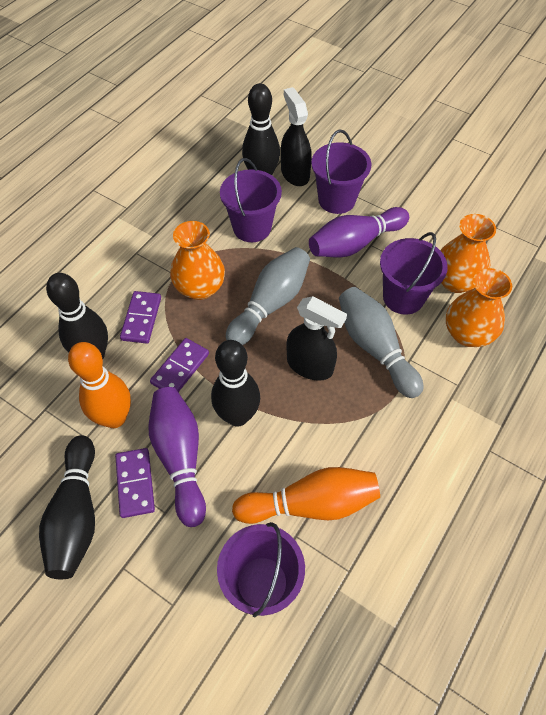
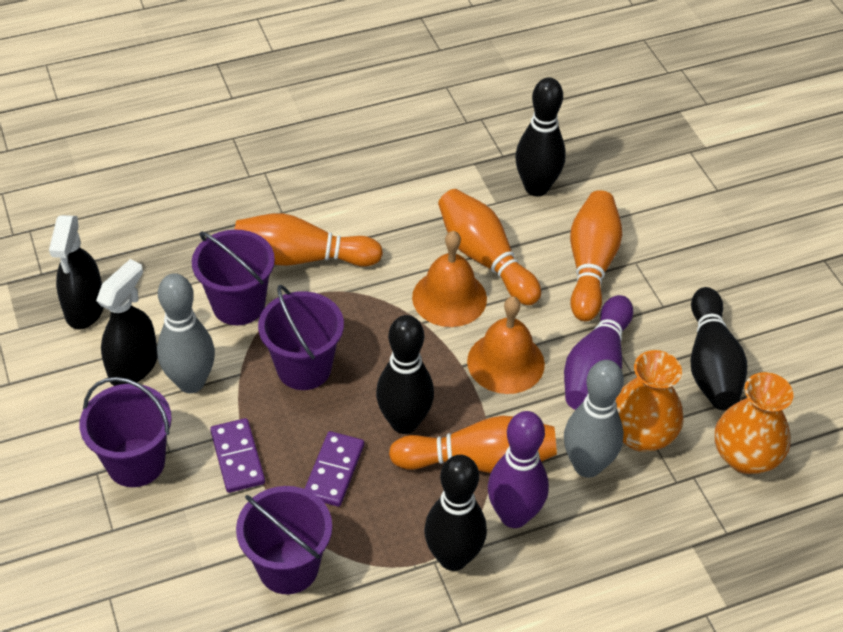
orange bell: none = 0 -> [412,231,487,327] [467,296,545,394] = 2
orange bowling pin: [68,342,131,428] [232,467,380,524] = 2 -> [234,213,383,266] [389,416,557,473] [438,189,541,305] [570,190,622,321] = 4
orange vase: [170,221,225,300] [440,214,496,293] [446,268,512,347] = 3 -> [616,350,684,452] [715,372,793,474] = 2
purple domino: [115,448,155,518] [120,291,161,343] [150,338,209,392] = 3 -> [210,418,265,493] [305,431,364,507] = 2

